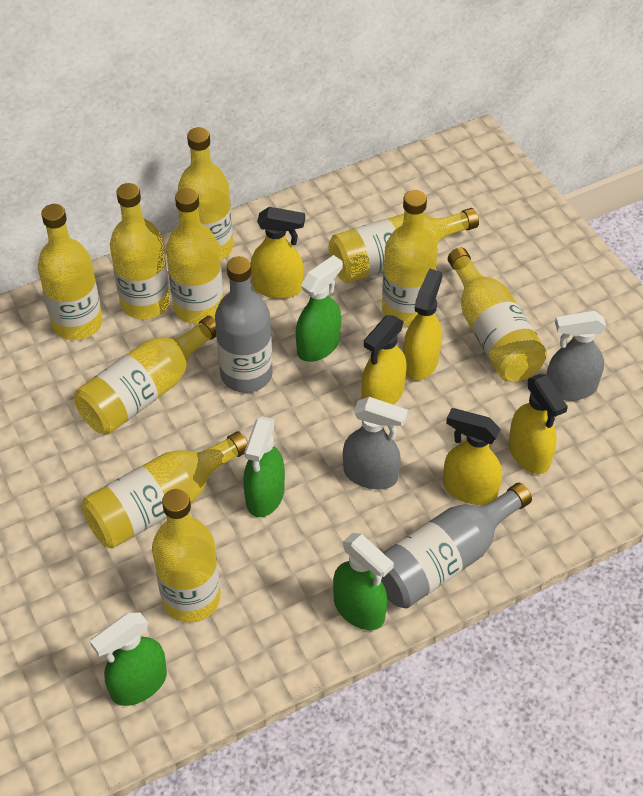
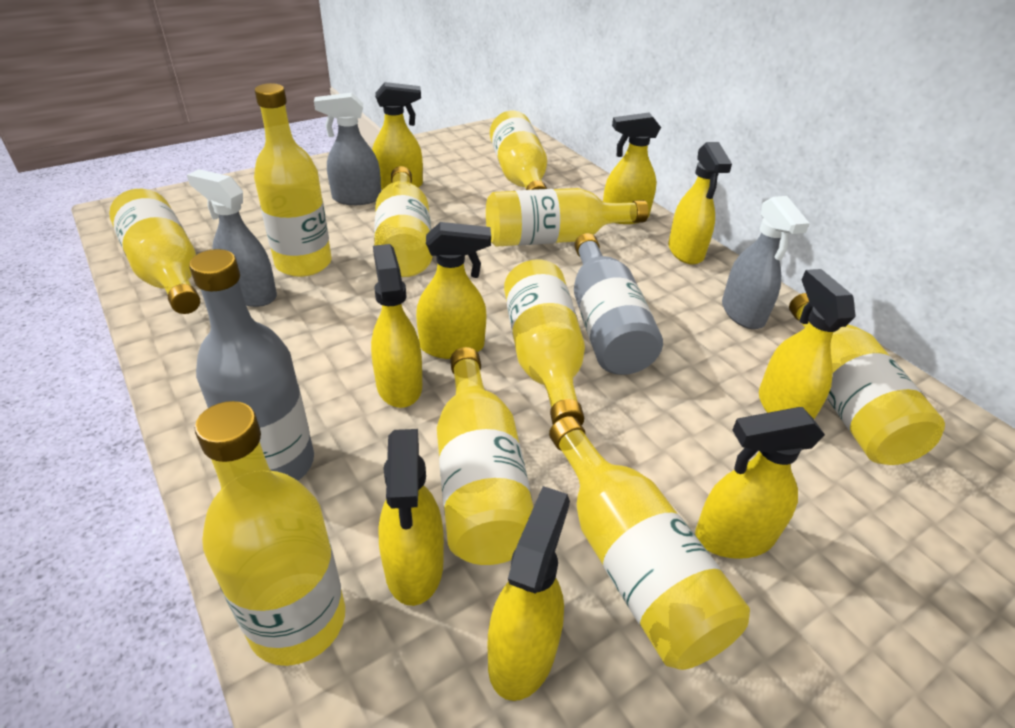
green spray bottle: [90,612,167,706] [243,416,285,517] [296,255,343,362] [333,533,394,630] = 4 -> none = 0
grey spray bottle: [343,397,408,489] [547,311,607,401] = 2 -> [187,169,277,307] [314,93,381,205] [722,196,810,329] = 3
yellow spray bottle: [251,207,305,299] [362,315,407,405] [403,268,442,381] [443,408,502,505] [509,374,568,474] = 5 -> [371,244,422,408] [372,82,423,190] [378,429,444,606] [416,222,491,359] [488,486,570,701] [603,113,661,224] [668,142,732,265] [695,407,825,559] [759,269,856,419] = 9

